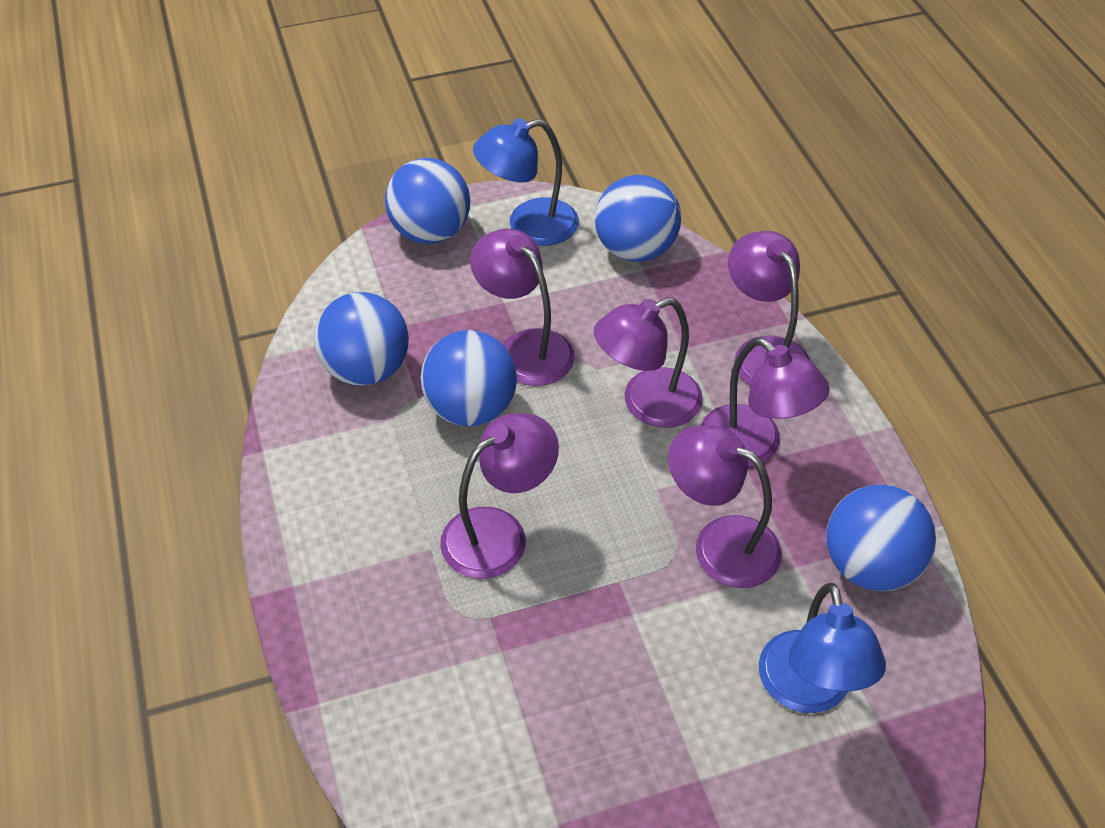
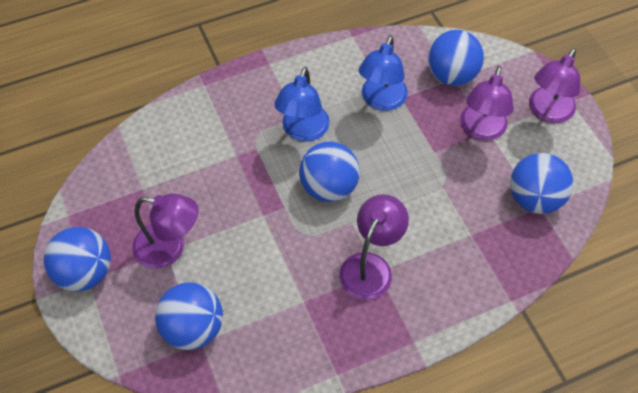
purple lamp: [440,413,559,579] [470,228,575,386] [594,298,703,428] [668,425,782,588] [700,338,830,467] [728,231,810,386] = 6 -> [132,193,198,269] [339,194,409,300] [460,66,514,141] [529,48,580,123] = 4

